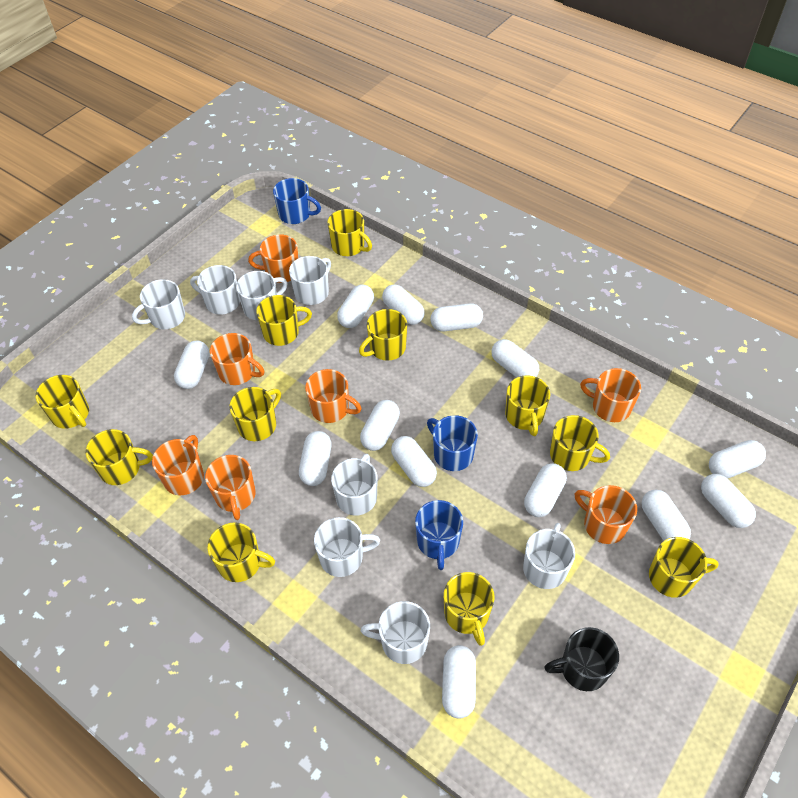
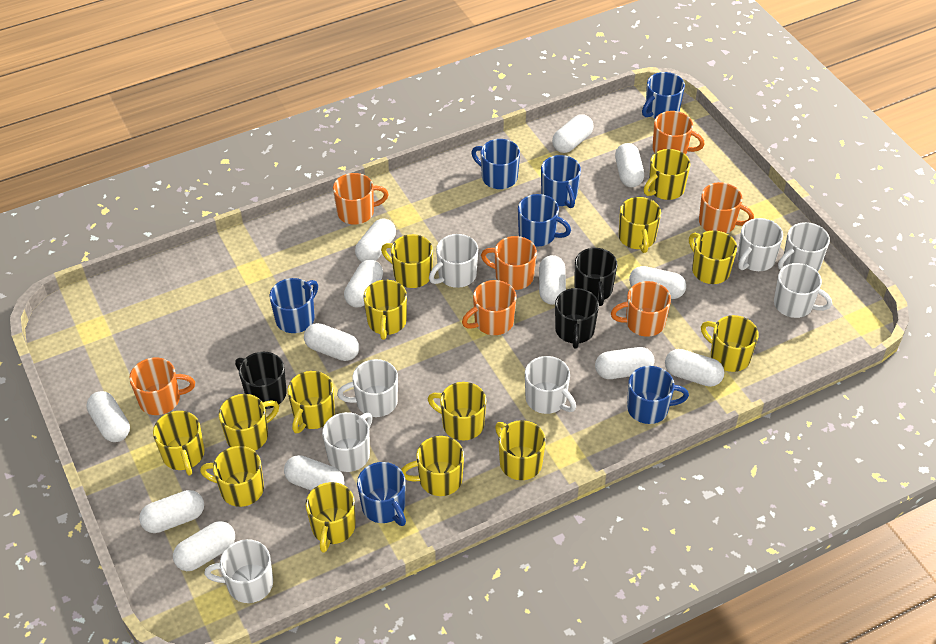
black mug: [544,627,619,691] = 1 -> [235,352,287,409] [555,288,599,349] [574,248,617,306] = 3
blue mug: [273,178,321,224] [415,500,463,570] [427,415,478,471] = 3 -> [269,278,318,333] [357,462,406,526] [471,139,520,189] [518,194,571,246] [541,155,581,208] [627,366,689,424] [642,72,685,119] = 7
yellow mug: [36,375,89,428] [86,429,153,485] [208,522,275,582] [230,387,281,441] [256,295,312,346] [327,209,372,256] [359,309,407,361] [444,572,494,646] [505,375,550,436] [550,415,610,471] [649,537,719,598] = 11 -> [153,411,204,476] [200,446,264,507] [219,394,279,451] [287,371,335,433] [306,482,356,553] [364,280,407,340] [381,234,433,288] [401,436,464,496] [428,382,487,441] [495,420,546,480] [619,197,661,253] [643,149,690,200] [689,230,737,284] [701,315,759,372] = 14

